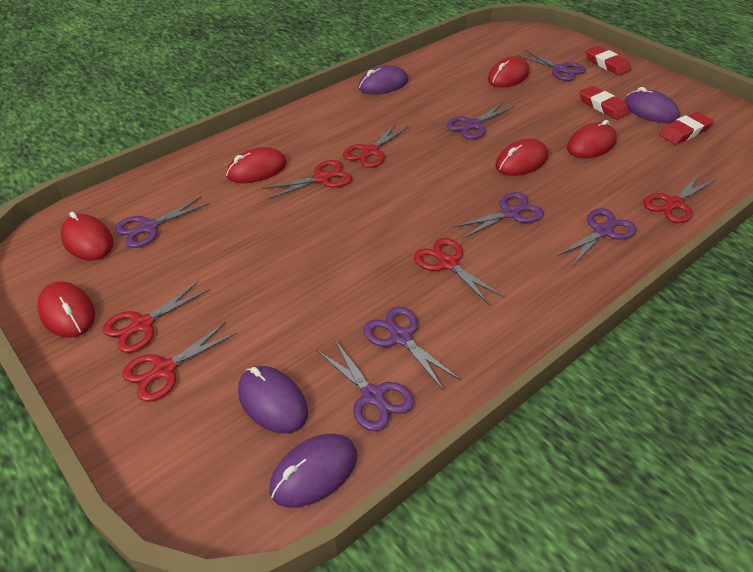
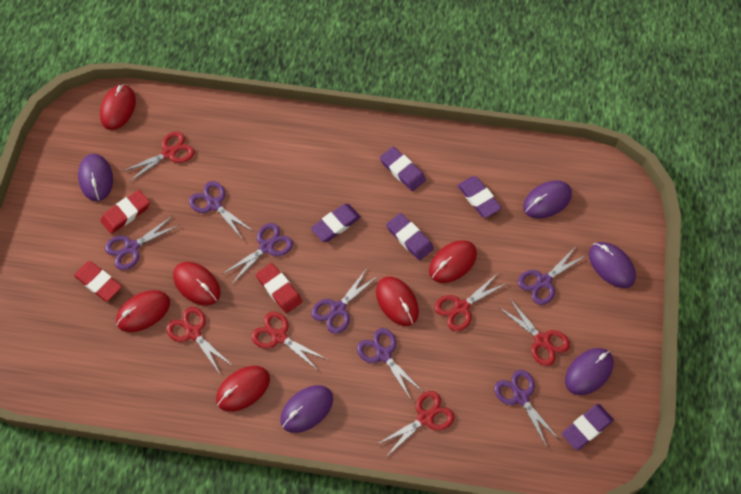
purple eraser: none = 0 -> [311,204,361,242] [380,147,426,191] [386,213,434,260] [457,176,502,218] [562,404,614,450] = 5
purple mouse: [238,366,308,434] [270,434,357,508] [358,65,408,94] [624,87,680,123] = 4 -> [78,154,113,201] [280,385,333,433] [523,180,572,219] [565,348,614,395] [589,242,636,288] = 5

